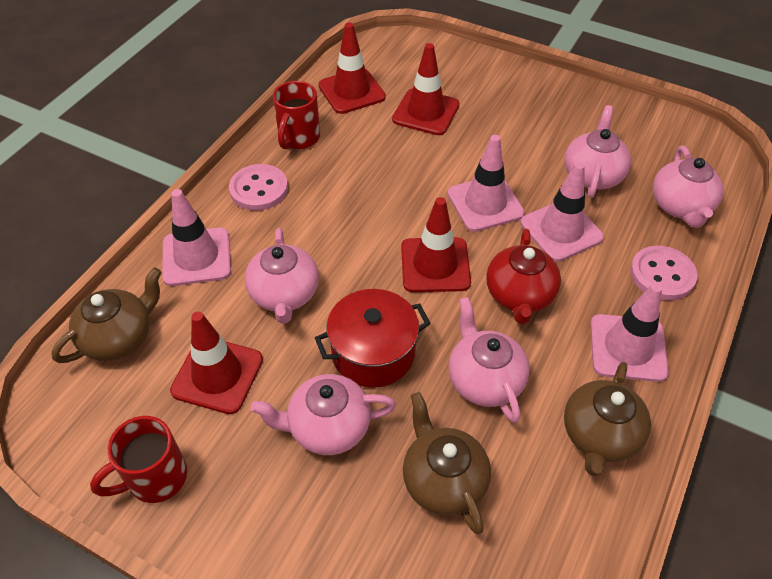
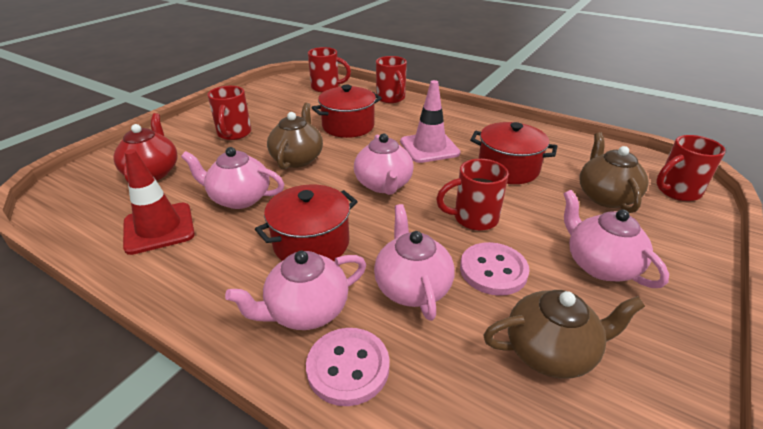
pink traffic cone: [162,189,231,286] [447,135,525,232] [520,162,604,262] [590,283,669,382] = 4 -> [400,80,461,163] = 1
red mug: [90,416,187,503] [273,81,320,149] = 2 -> [207,86,251,140] [308,47,351,92] [376,56,407,103] [436,159,509,231] [656,135,726,201] = 5
red pot: [315,289,431,388] = 1 -> [255,185,358,261] [311,85,382,138] [470,122,557,184] = 3
red traffic cone: [170,311,263,414] [318,23,386,114] [392,43,459,135] [401,197,471,292] = 4 -> [123,149,195,255] = 1

